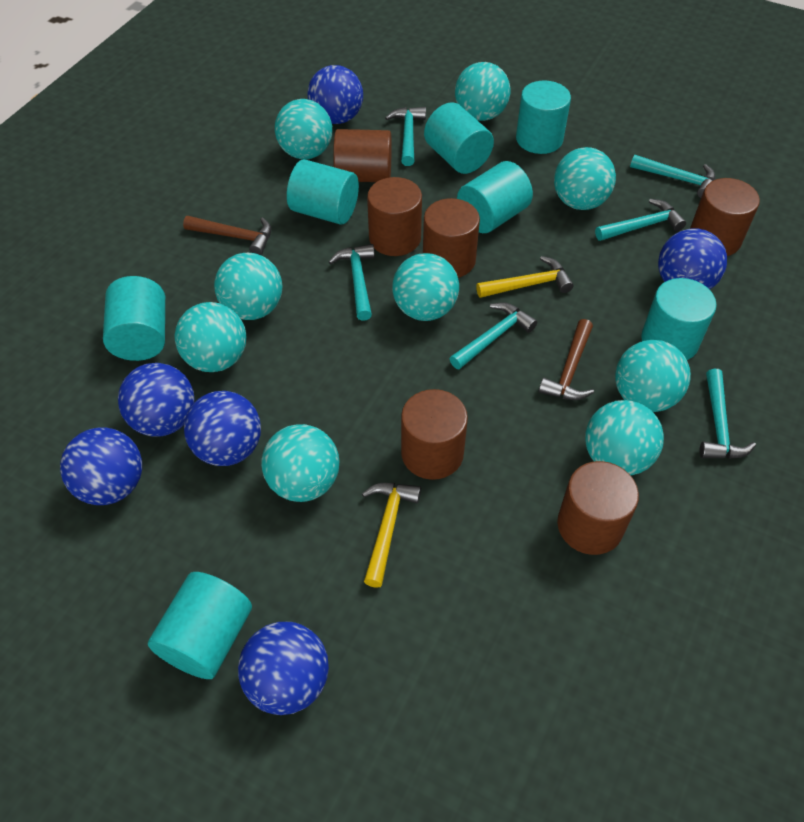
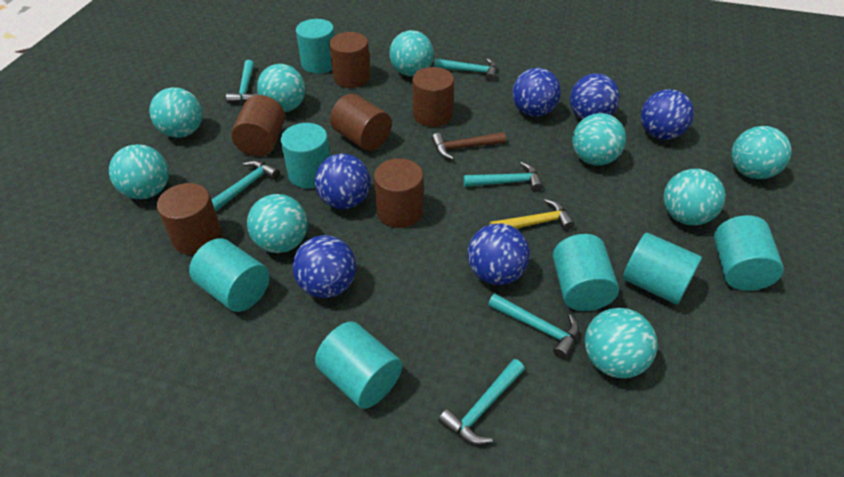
brown hammer: [183,216,271,255] [539,319,594,400] = 2 -> [432,132,506,160] = 1
yellow hammer: [362,483,421,588] [476,256,574,298] = 2 -> [490,199,575,231] = 1

